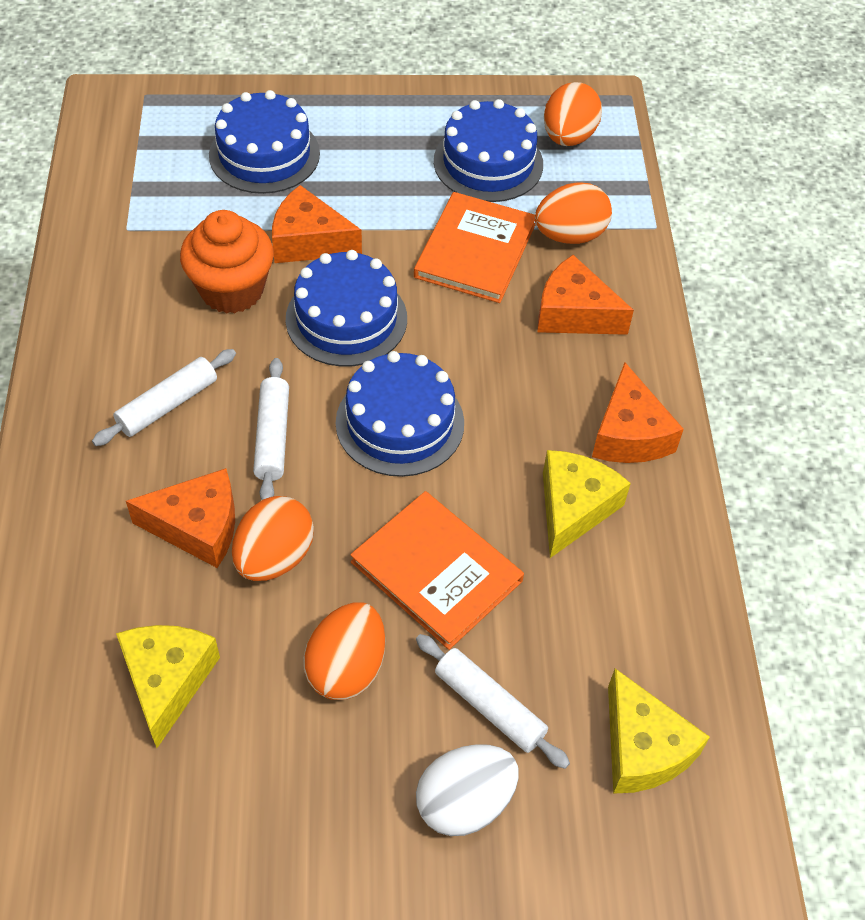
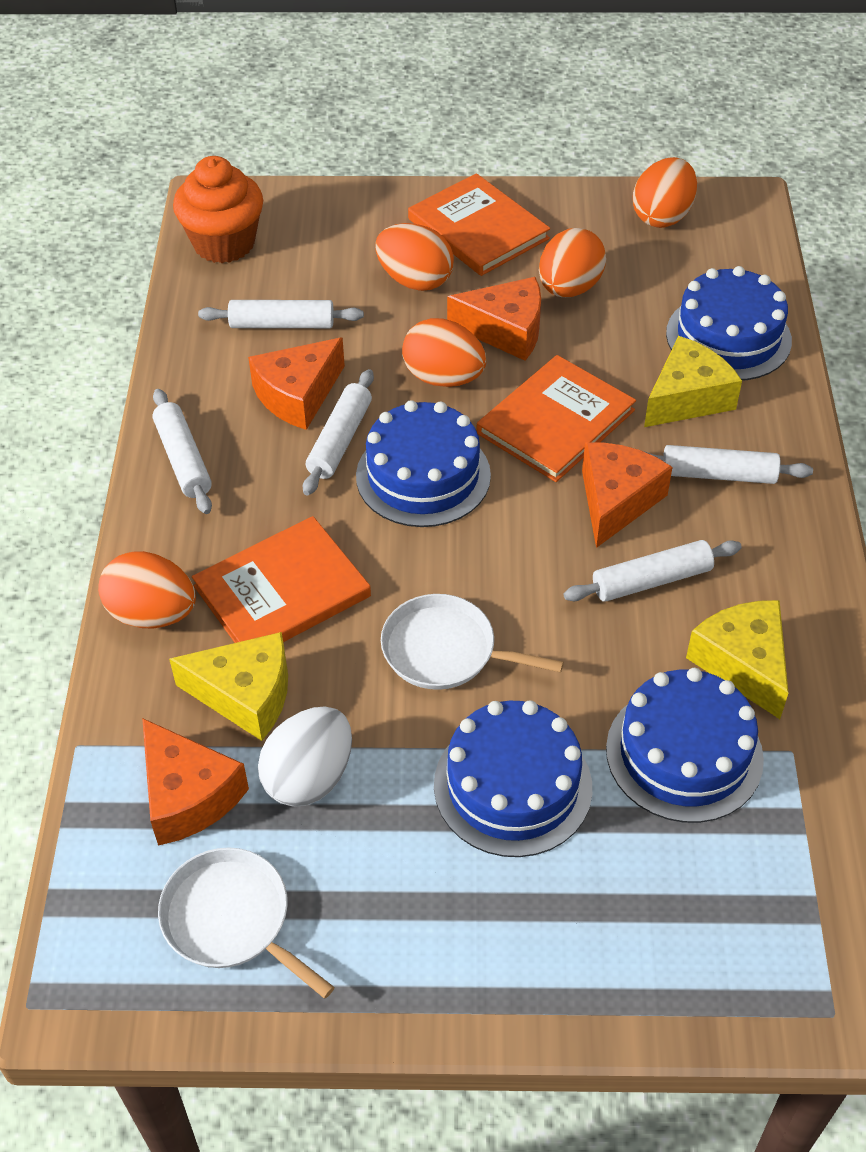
orange book: [350,491,524,650] [414,192,536,303] = 2 -> [192,516,371,643] [408,173,550,276] [477,355,636,482] = 3
orange egg: [232,496,314,581] [303,602,385,700] [535,182,612,244] [544,82,602,146] = 4 -> [98,551,196,629] [375,223,454,291] [402,318,486,387] [539,228,606,297] [633,157,697,228] = 5
white pan: none = 0 -> [158,847,335,999] [381,594,564,690] = 2
white rolling pin: [92,349,236,446] [253,358,289,500] [416,634,570,769] = 3 -> [152,389,212,514] [198,300,364,328] [303,369,374,495] [564,540,742,602] [643,445,813,484] = 5

